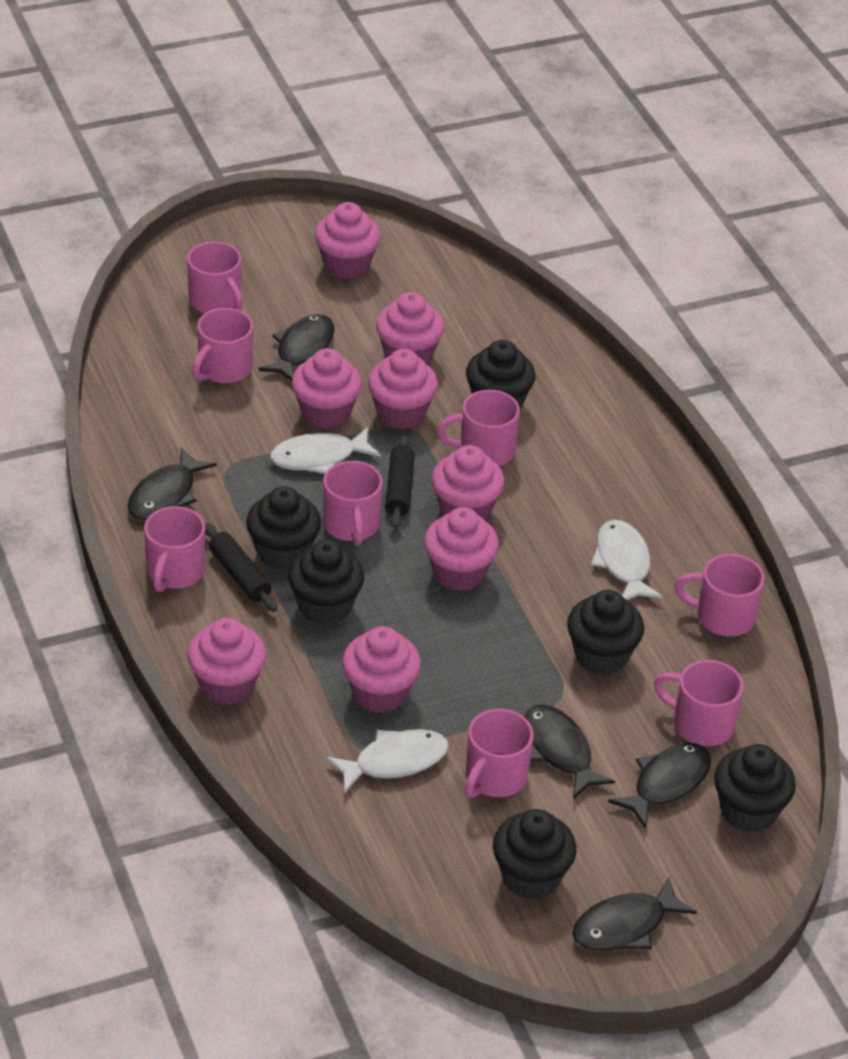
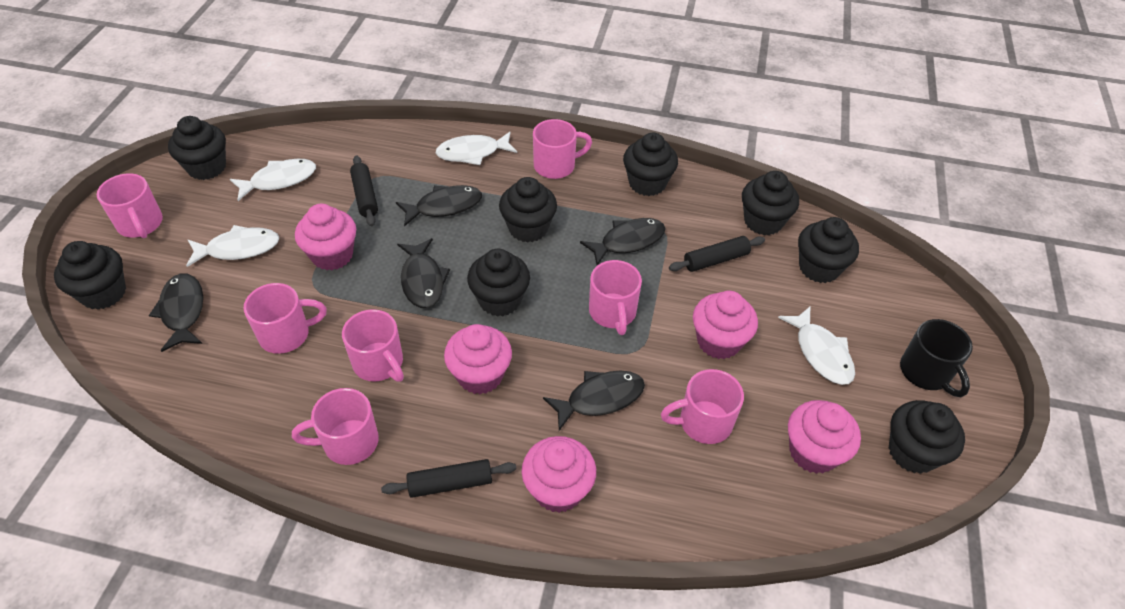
black cupcake: [246,486,321,570] [288,540,364,625] [466,340,536,410] [493,809,577,900] [567,590,644,675] [714,744,796,833] = 6 -> [54,241,126,310] [168,116,226,180] [467,249,530,317] [499,177,557,243] [623,133,678,196] [742,171,799,235] [798,217,859,283] [889,400,965,474] = 8
black mug: none = 0 -> [900,319,973,397] = 1
black rolling pin: [205,523,277,612] [385,434,415,528] = 2 -> [350,155,378,226] [381,459,516,498] [669,236,765,272] = 3
pink cupcake: [187,618,266,705] [292,348,362,429] [315,202,381,279] [342,626,421,713] [368,349,438,429] [376,292,444,364] [424,507,499,591] [432,445,504,520] = 8 -> [295,204,356,270] [444,324,512,394] [522,436,596,513] [693,291,758,359] [788,400,861,474] = 5
pink mug: [144,506,205,592] [187,241,243,313] [192,308,253,384] [323,461,383,546] [437,390,520,466] [465,709,534,798] [654,660,744,746] [675,554,765,637] = 8 -> [97,173,163,238] [244,283,327,354] [292,388,379,465] [342,309,404,382] [533,119,592,179] [589,260,642,335] [661,369,744,444] = 7
white fish: [270,427,381,474] [326,729,449,794] [591,520,663,600] = 3 -> [186,225,279,267] [230,159,316,201] [436,132,517,165] [778,307,855,385] = 4

